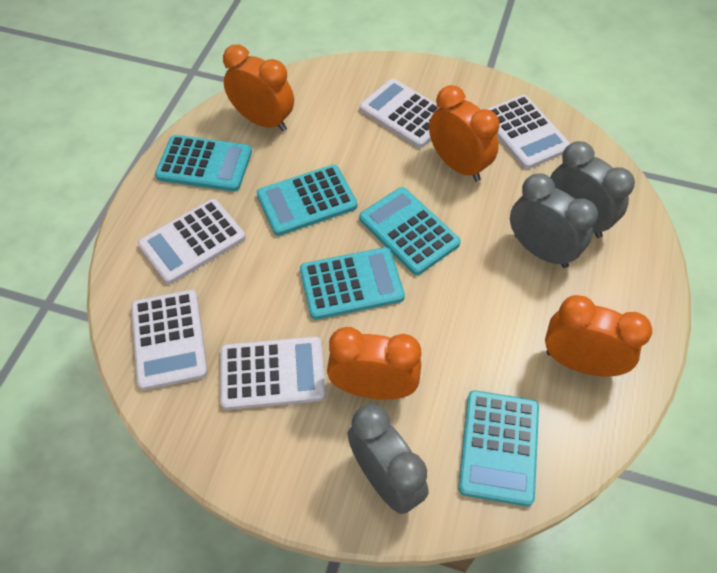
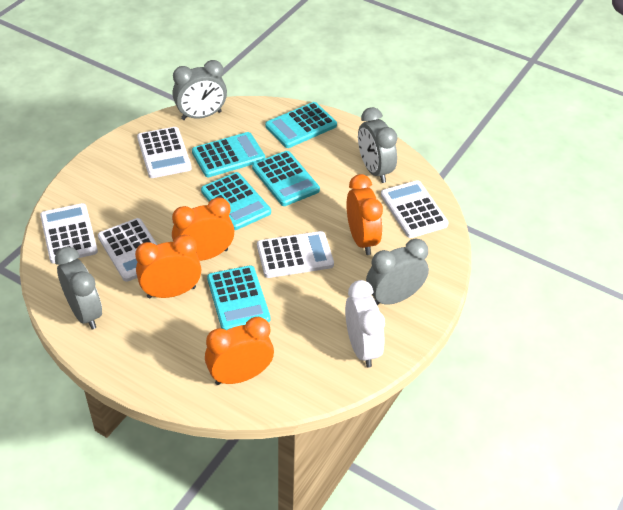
grey clock: [347,404,429,514] [510,173,598,268] [550,141,635,238] = 3 -> [55,247,102,329] [173,60,227,120] [358,107,397,183] [366,239,429,305] = 4
white clock: none = 0 -> [345,280,385,368] = 1

